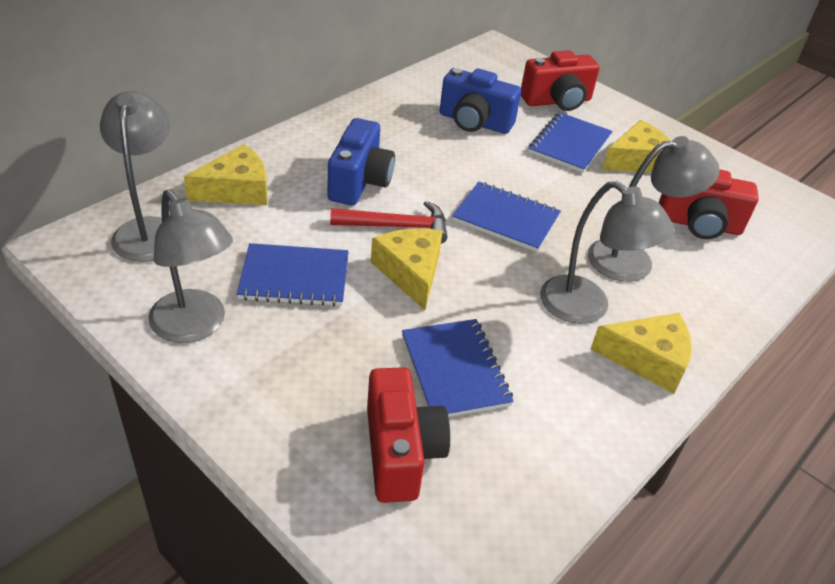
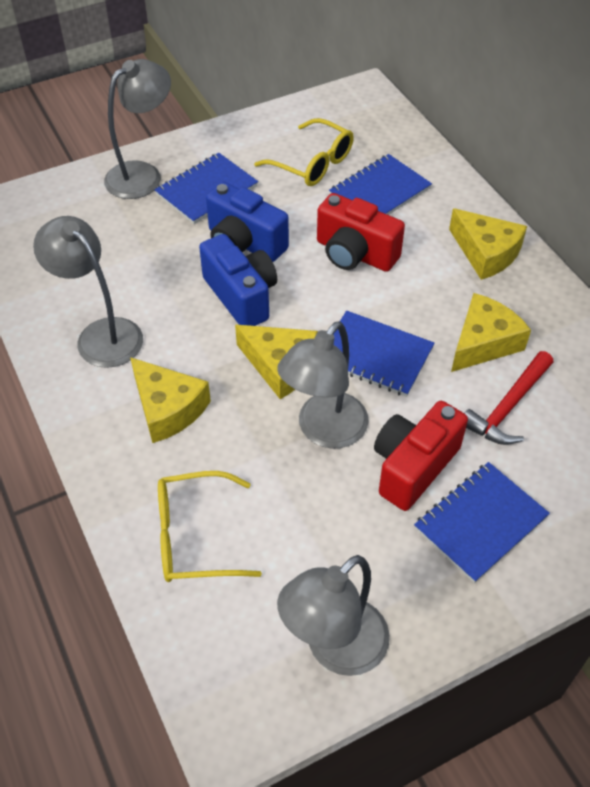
red camera: [367,367,450,503] [521,50,600,111] [659,169,759,239] = 3 -> [317,193,405,272] [374,401,468,511] = 2
yellow glasses: none = 0 -> [158,471,262,582] [254,118,354,186] = 2

